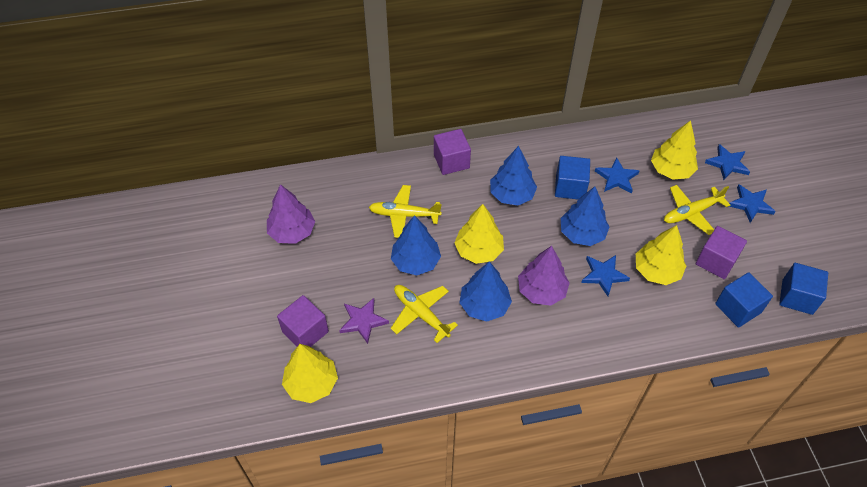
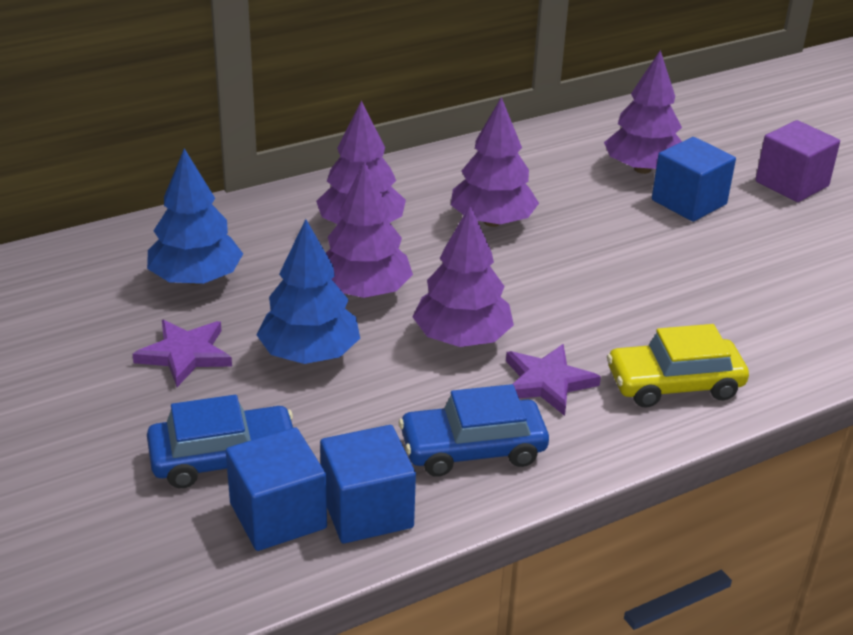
blue car: none = 0 -> [147,395,293,488] [399,384,549,477] = 2
blue star: [581,255,630,296] [595,158,639,194] [705,144,750,180] [729,185,776,223] = 4 -> none = 0
blue tree: [391,215,441,275] [459,261,512,322] [490,146,537,205] [561,186,610,246] = 4 -> [147,148,243,285] [256,219,360,364] = 2
purple cube: [277,295,329,347] [434,129,471,175] [696,226,747,279] = 3 -> [755,120,840,202] = 1
purple star: [339,298,389,344] = 1 -> [132,320,232,387] [506,344,601,416] = 2
purple tree: [267,184,315,244] [518,246,570,306] = 2 -> [316,101,406,224] [326,161,413,298] [413,205,514,347] [451,97,539,227] [604,50,682,174] = 5
yellow car: none = 0 -> [607,324,749,408] = 1
yellow plane: [369,185,442,238] [391,285,458,343] [664,185,730,235] = 3 -> none = 0
yellow tree: [282,344,338,403] [454,204,504,264] [636,225,686,285] [651,120,698,180] = 4 -> none = 0

